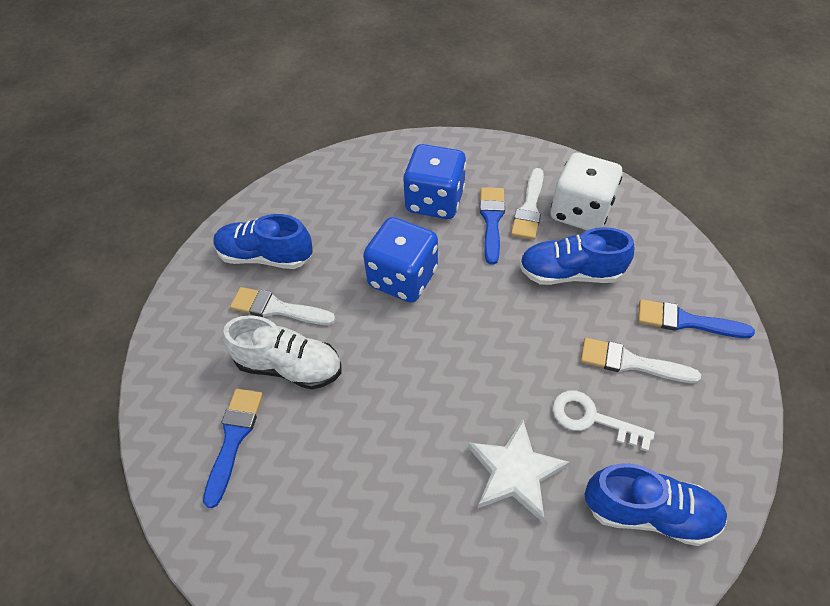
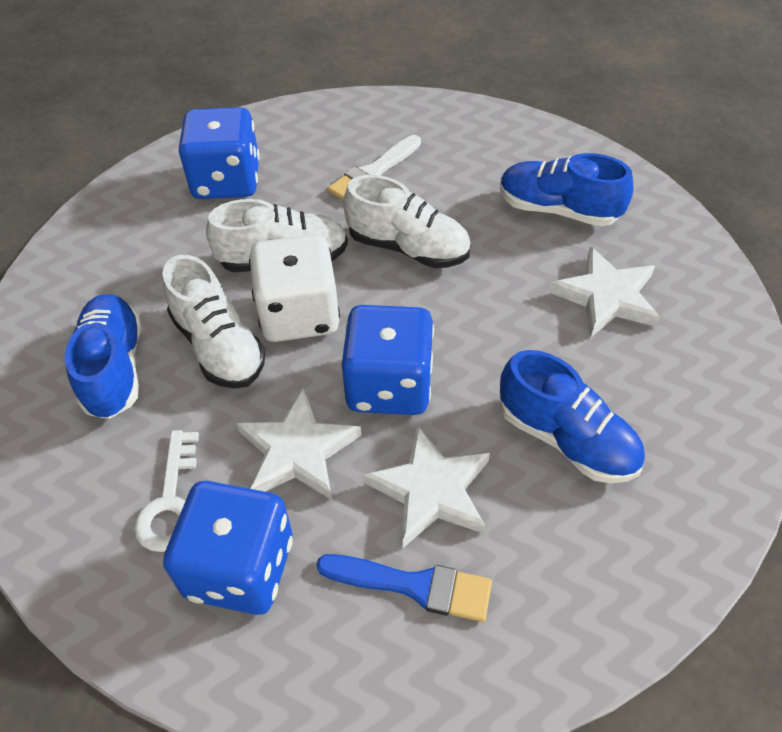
blue brush: [203,389,263,508] [480,187,505,265] [638,299,755,338] = 3 -> [316,554,492,622] = 1
blue dice: [363,217,438,303] [403,144,466,219] = 2 -> [163,481,293,615] [179,107,260,199] [342,305,434,415] = 3
white brush: [230,287,335,325] [511,168,544,240] [581,338,701,383] = 3 -> [328,135,421,200] = 1
white shoe: [223,315,341,390] = 1 -> [162,255,266,389] [206,199,348,273] [343,175,471,268] = 3
white star: [468,419,570,522] = 1 -> [237,388,361,500] [364,425,490,548] [549,247,660,338] = 3

